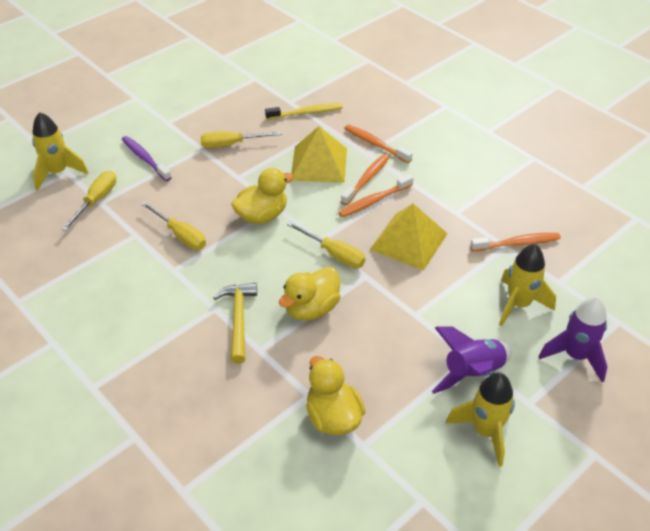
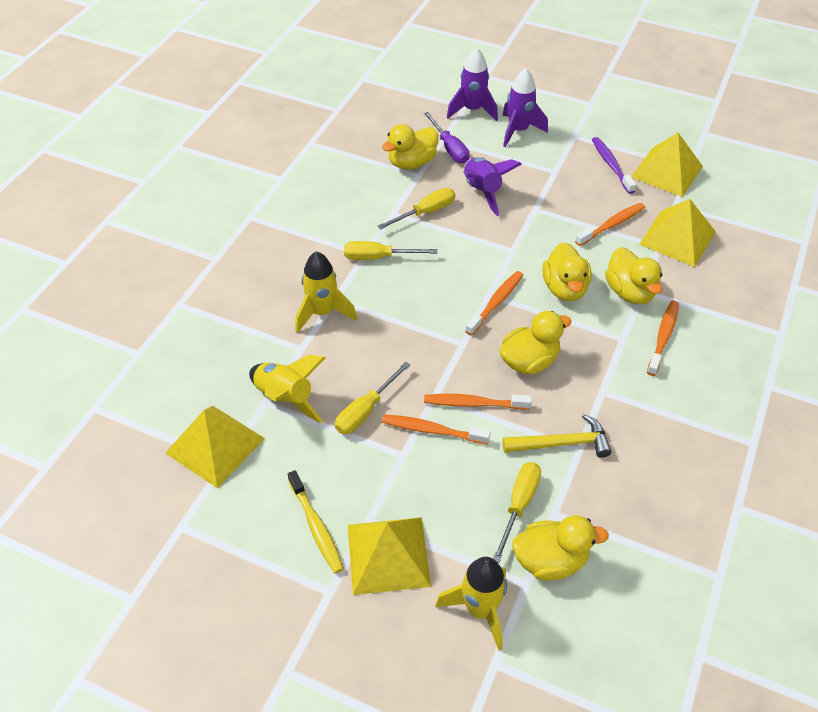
orange toothbrush: [338,174,414,217] [341,154,390,205] [344,124,413,163] [470,233,561,252] = 4 -> [382,414,491,445] [424,394,532,410] [465,271,523,336] [575,203,645,246] [647,301,679,376] = 5
purple rocket: [431,326,512,394] [538,296,607,382] = 2 -> [447,48,498,121] [463,157,522,216] [502,69,548,147] = 3
purple screwdriver: none = 0 -> [424,112,469,163] = 1
yellow duck: [231,168,294,224] [279,267,341,321] [306,356,366,435] = 3 -> [382,124,438,169] [500,311,572,374] [512,515,609,580] [542,242,592,301] [605,247,663,304] = 5
yellow pyramid: [291,126,347,183] [370,203,448,271] = 2 -> [165,406,265,488] [348,517,431,595] [631,133,703,197] [639,199,716,267] = 4

